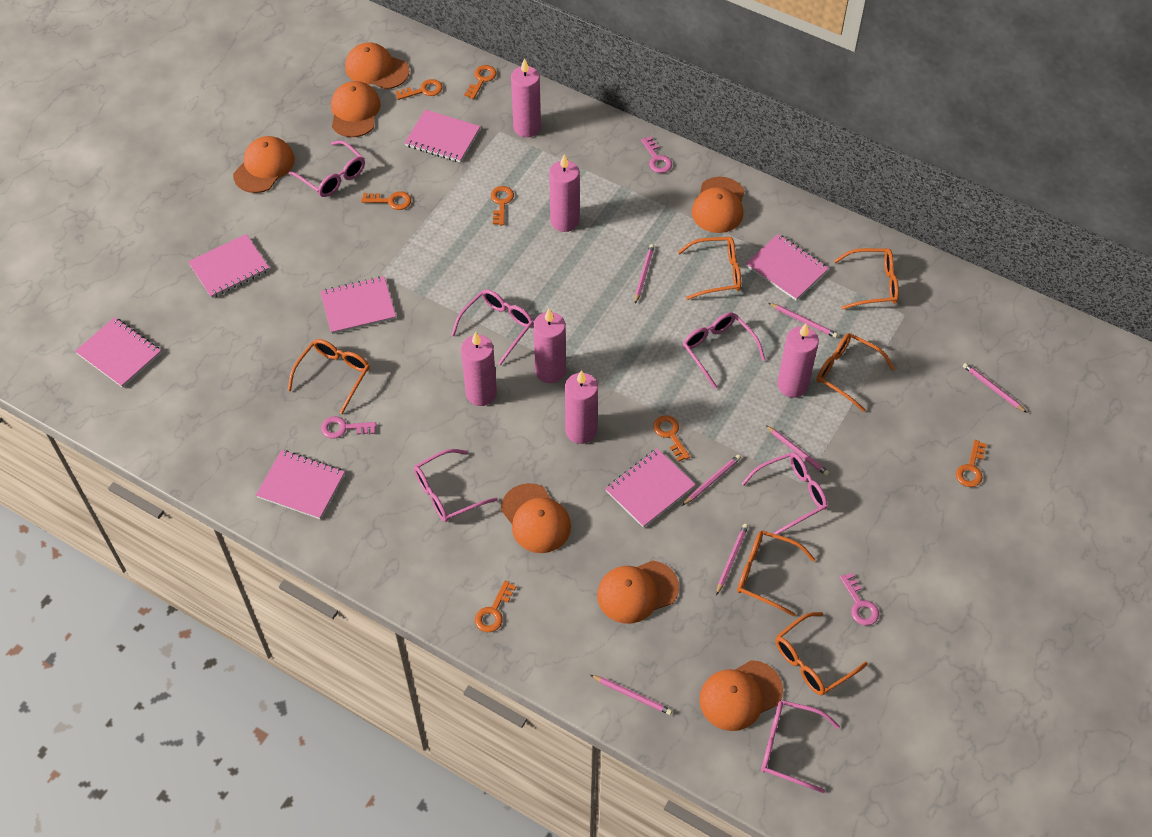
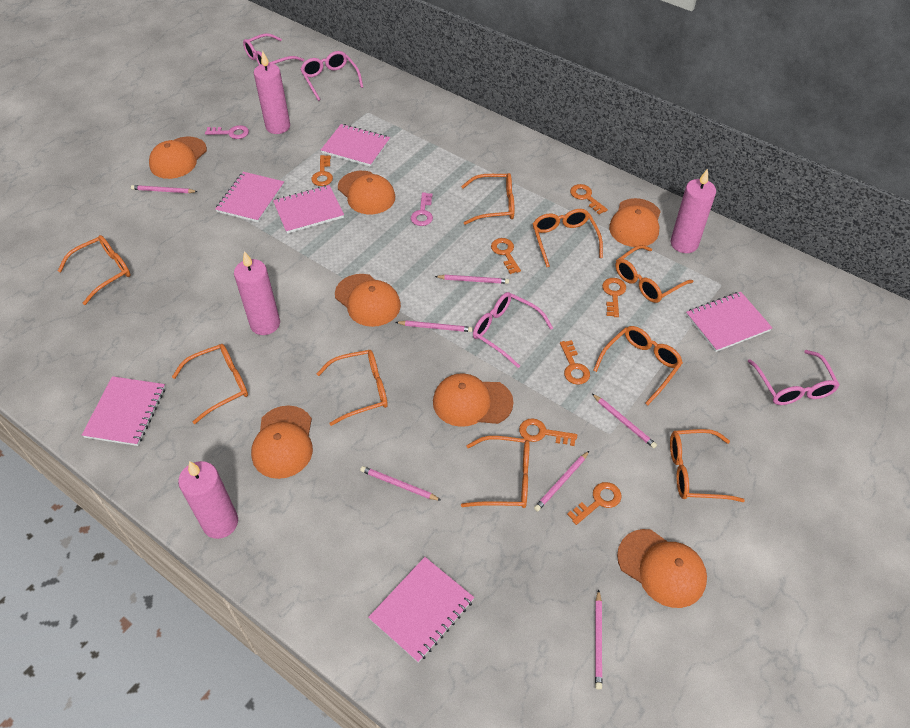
orange glasses: [287,339,370,414] [678,237,741,300] [737,531,815,617] [776,612,868,695] [816,333,895,412] [834,248,899,310] = 6 -> [58,235,131,305] [172,344,248,424] [317,350,388,426] [461,173,514,225] [461,436,530,508] [532,209,603,267] [593,326,683,405] [615,245,693,303] [670,429,745,502] = 9
pink candle: [461,331,497,406] [511,58,541,137] [533,309,566,383] [549,154,579,232] [565,370,598,444] [777,324,819,398] = 6 -> [178,461,238,539] [234,251,280,335] [254,51,290,134] [670,169,716,253] = 4
pink glasses: [289,140,365,197] [414,449,498,522] [451,289,534,365] [683,312,765,389] [741,452,828,535] [761,700,840,793] = 6 -> [243,33,304,65] [300,51,363,101] [473,292,553,368] [748,350,840,405] = 4
pink key: [321,416,376,439] [641,137,672,173] [840,573,879,626] = 3 -> [205,125,249,139] [411,192,433,226] = 2
pink notebook: [75,317,161,388] [188,234,269,298] [256,450,345,519] [320,276,396,334] [405,110,480,163] [605,448,696,528] [746,234,829,301] = 7 -> [82,376,166,446] [215,172,284,222] [273,185,344,234] [321,124,390,167] [368,557,474,663] [686,292,772,352] = 6

